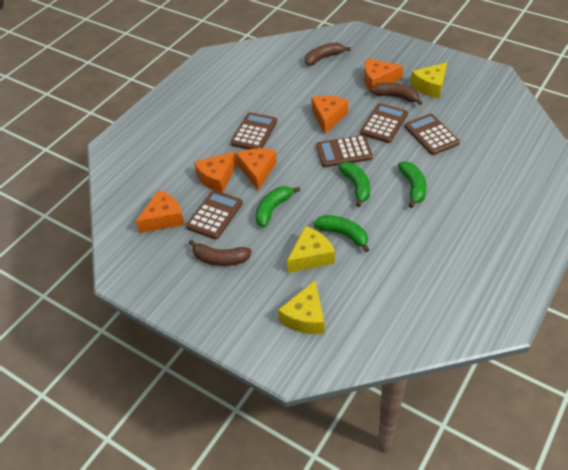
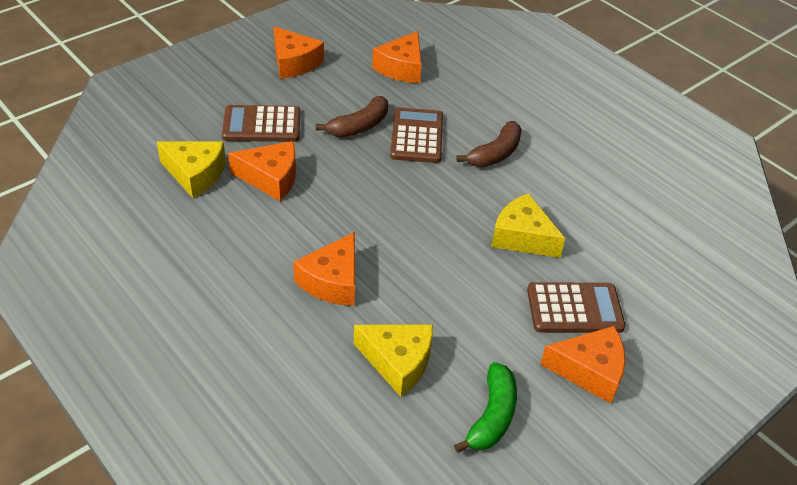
brown banana: [189,240,252,266] [305,42,351,66] [370,82,423,105] = 3 -> [316,96,388,137] [456,121,522,167] = 2
brown calculator: [186,190,243,239] [231,112,277,150] [316,135,373,167] [360,103,408,143] [405,113,460,155] = 5 -> [222,105,300,142] [390,107,443,163] [527,282,626,333] = 3
green banana: [256,186,300,227] [313,215,369,252] [338,162,370,207] [398,161,426,208] = 4 -> [454,362,517,453] = 1

